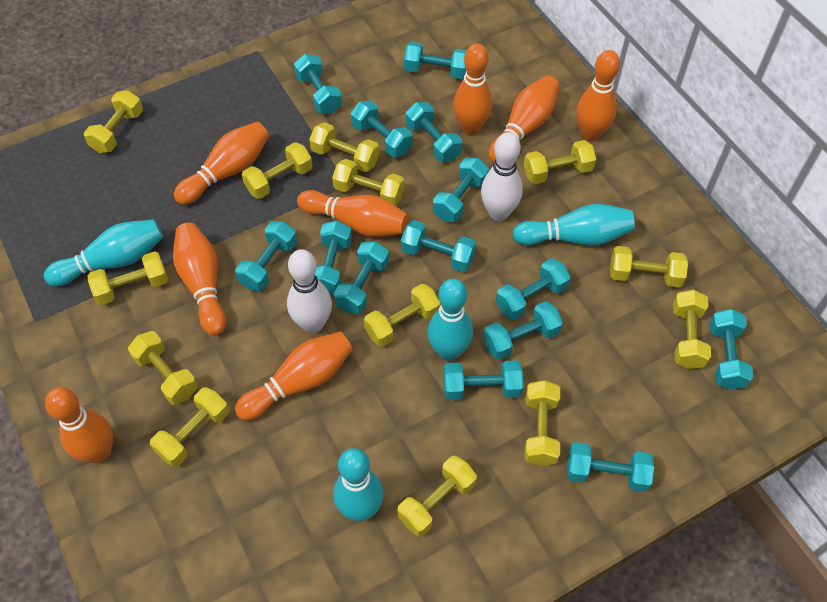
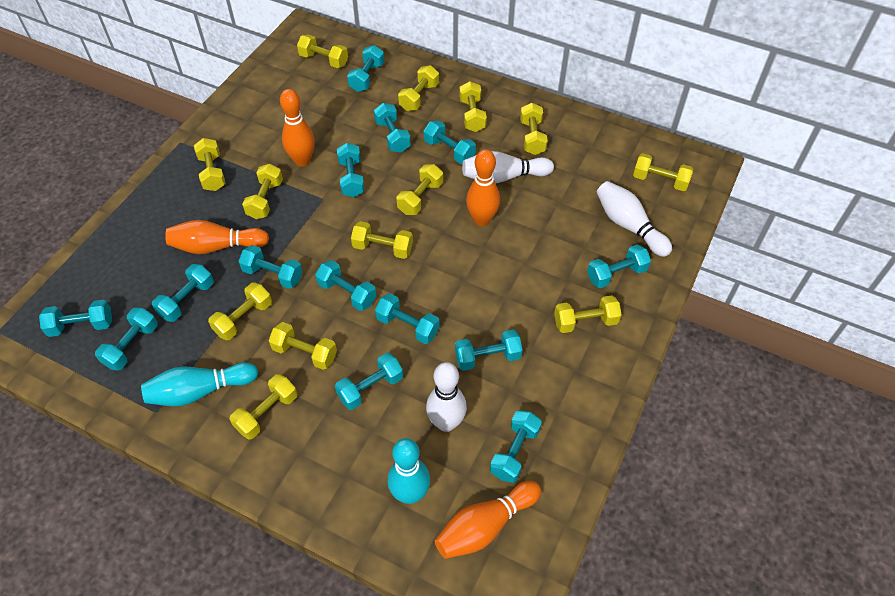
orange bowling pin: [45,387,113,463] [173,222,226,336] [174,122,269,205] [235,331,353,420] [297,190,409,237] [453,43,492,135] [489,75,560,162] [576,50,620,142] = 8 -> [165,220,269,254] [280,89,315,167] [435,481,541,559] [466,149,500,226] = 4
turquoise bowling pin: [44,219,163,286] [333,448,384,521] [427,278,473,361] [512,204,635,246] = 4 -> [141,362,258,406] [387,438,430,504] = 2
white bowling pin: [287,249,332,333] [481,132,523,221] = 2 -> [426,362,467,432] [462,151,554,183] [597,181,672,257] = 3

